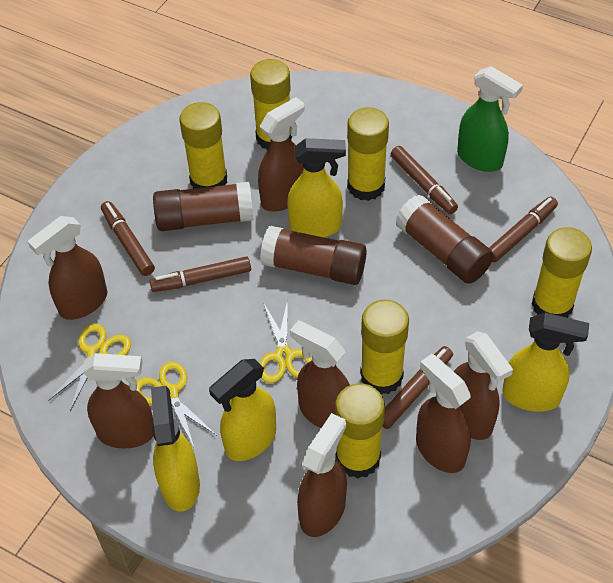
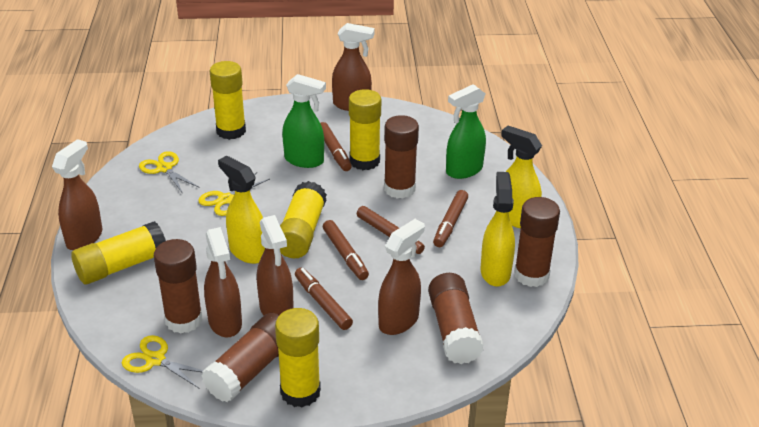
brown glue stick: [153,182,254,231] [260,226,367,285] [395,195,494,284] = 3 -> [154,239,203,333] [201,313,279,402] [384,115,419,199] [428,273,484,364] [514,197,560,287] = 5
brown spray bottle: [27,216,107,320] [82,353,154,449] [258,97,305,212] [290,320,350,428] [297,413,347,537] [416,354,471,473] [454,331,513,440] = 7 -> [52,139,102,250] [204,227,242,338] [257,215,294,316] [332,23,375,111] [378,219,425,335] = 5
green spray bottle: [457,66,523,172] = 1 -> [282,74,326,168] [446,84,486,179] = 2
yellow glue stick: [179,102,227,189] [250,59,293,150] [335,383,385,478] [347,107,389,201] [360,300,409,394] [531,227,592,318] = 6 -> [71,221,166,284] [210,61,246,140] [275,308,321,407] [280,181,327,258] [349,89,381,170] = 5
yellow spray bottle: [151,386,200,511] [209,359,276,461] [287,138,346,237] [502,313,589,412] = 4 -> [218,156,265,264] [480,172,515,287] [501,126,542,228] = 3

